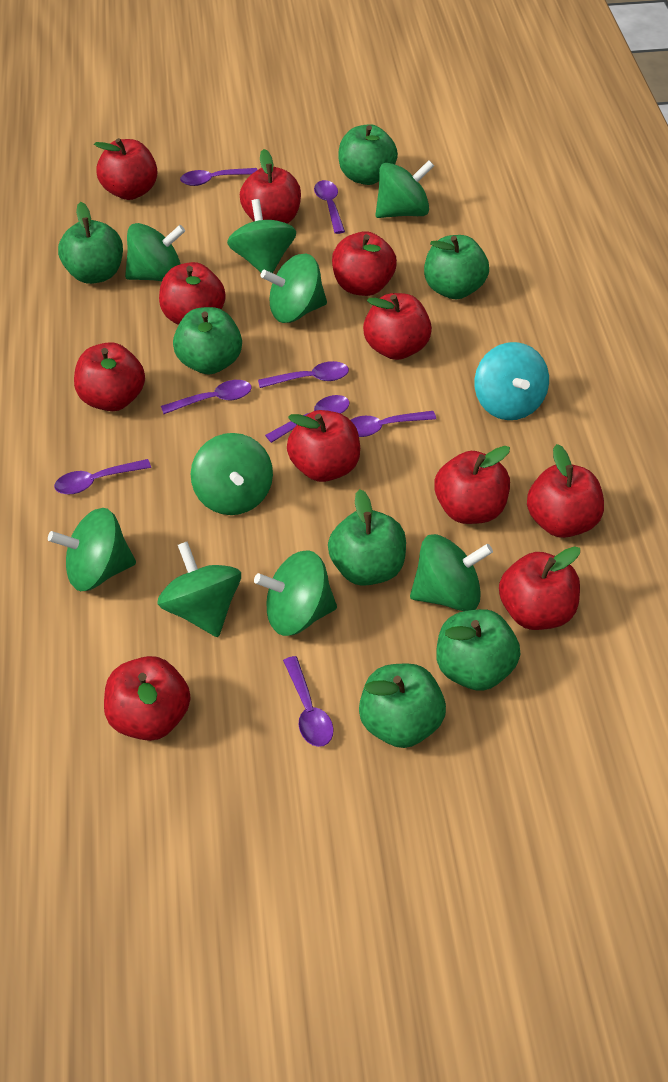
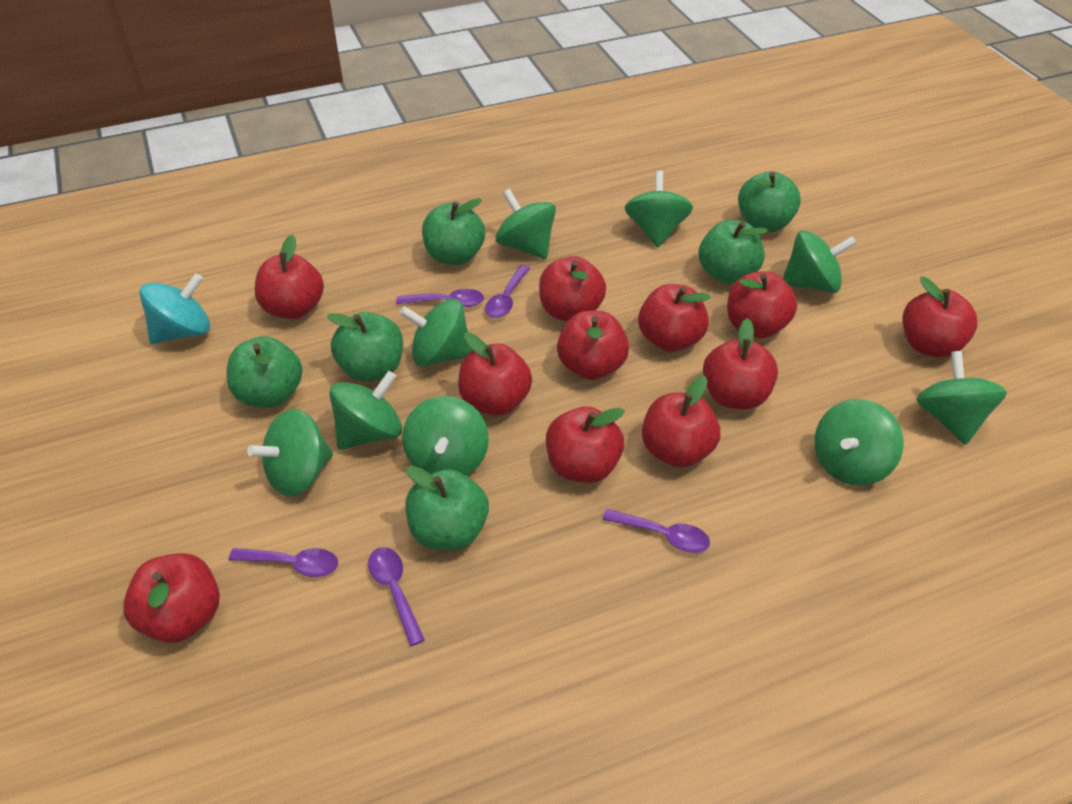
green apple: [58,202,123,284] [173,307,242,375] [328,489,406,586] [338,124,398,185] [359,664,446,748] [424,235,489,299] [436,609,521,691] = 7 -> [227,336,303,408] [327,312,403,382] [405,466,489,551] [422,198,485,265] [699,220,768,284] [738,171,801,232] = 6
purple spoon: [54,459,151,494] [161,380,252,414] [180,168,258,186] [258,361,349,388] [265,395,349,443] [283,656,334,747] [314,180,345,234] [351,411,436,437] = 8 -> [229,548,338,577] [368,547,425,646] [396,289,484,307] [485,265,530,318] [602,509,710,553] = 5

